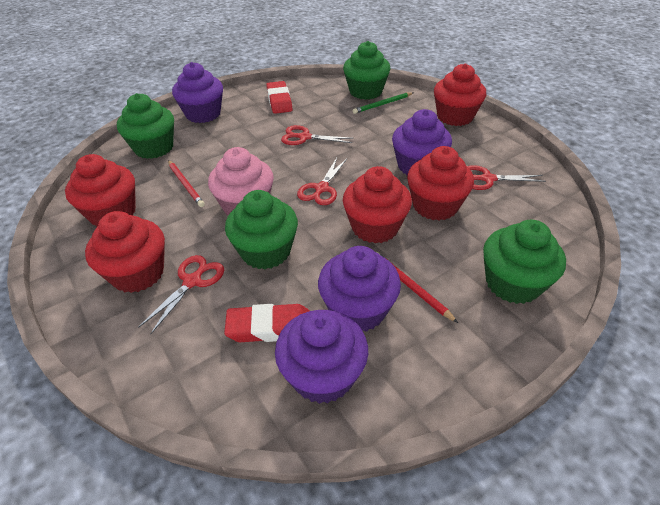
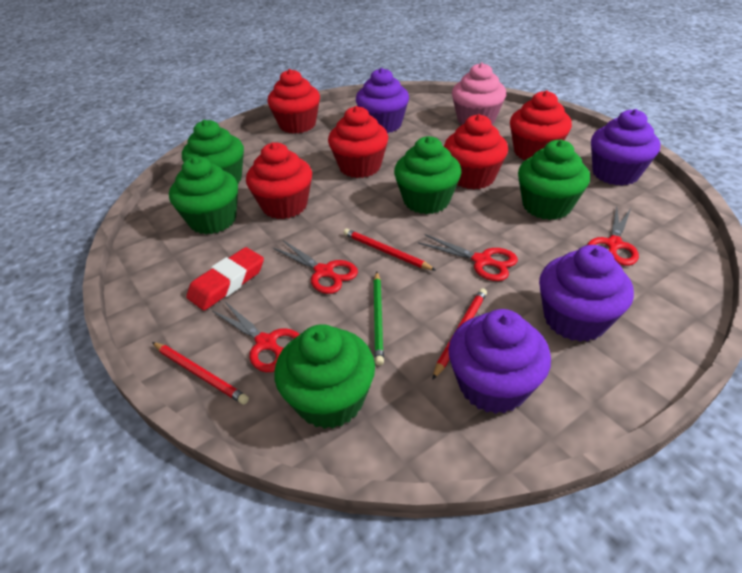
green cupcake: [117,93,174,159] [225,190,298,269] [343,41,391,100] [483,220,566,304] = 4 -> [169,156,238,234] [182,120,244,184] [275,324,375,429] [394,136,462,214] [518,140,590,220] = 5
red eraser: [224,304,310,342] [266,81,293,114] = 2 -> [186,247,264,311] = 1
red pencil: [168,160,205,207] [376,252,458,323] = 2 -> [152,342,249,405] [343,229,436,270] [432,288,487,380] = 3

